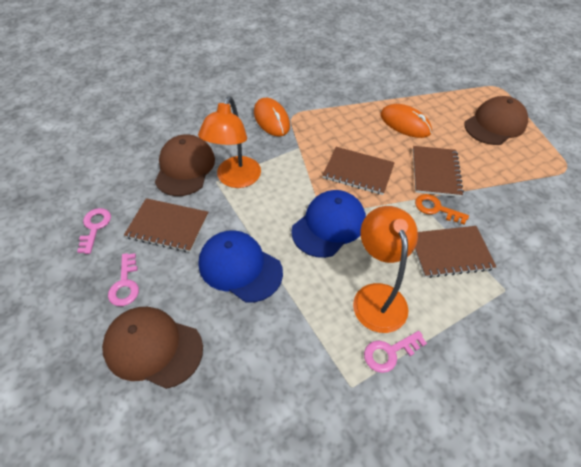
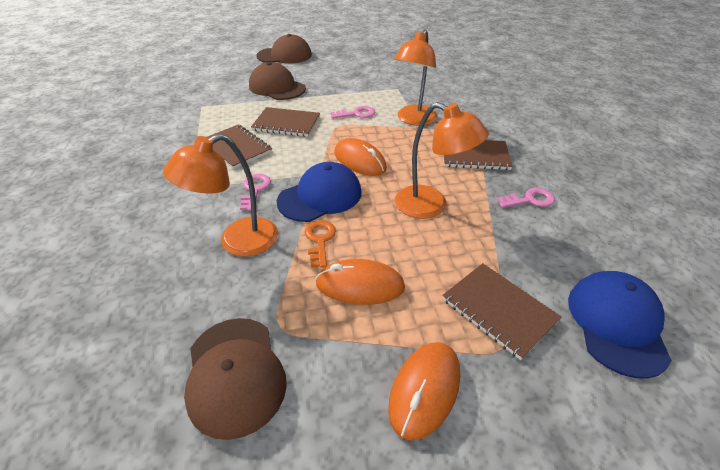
orange lamp: [198,96,261,188] [353,206,418,333] = 2 -> [163,134,278,256] [394,29,438,126] [395,102,489,219] = 3
orange mouse: [254,97,290,137] [380,104,432,138] = 2 -> [315,259,405,305] [334,138,387,176] [388,342,460,441] = 3

